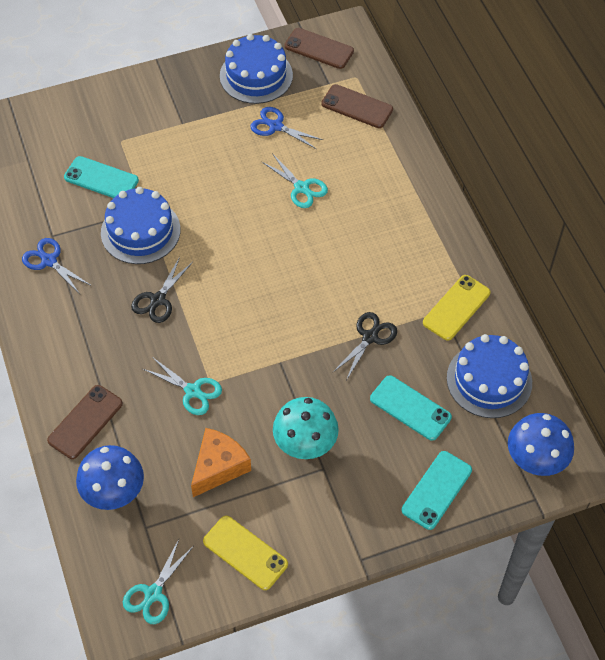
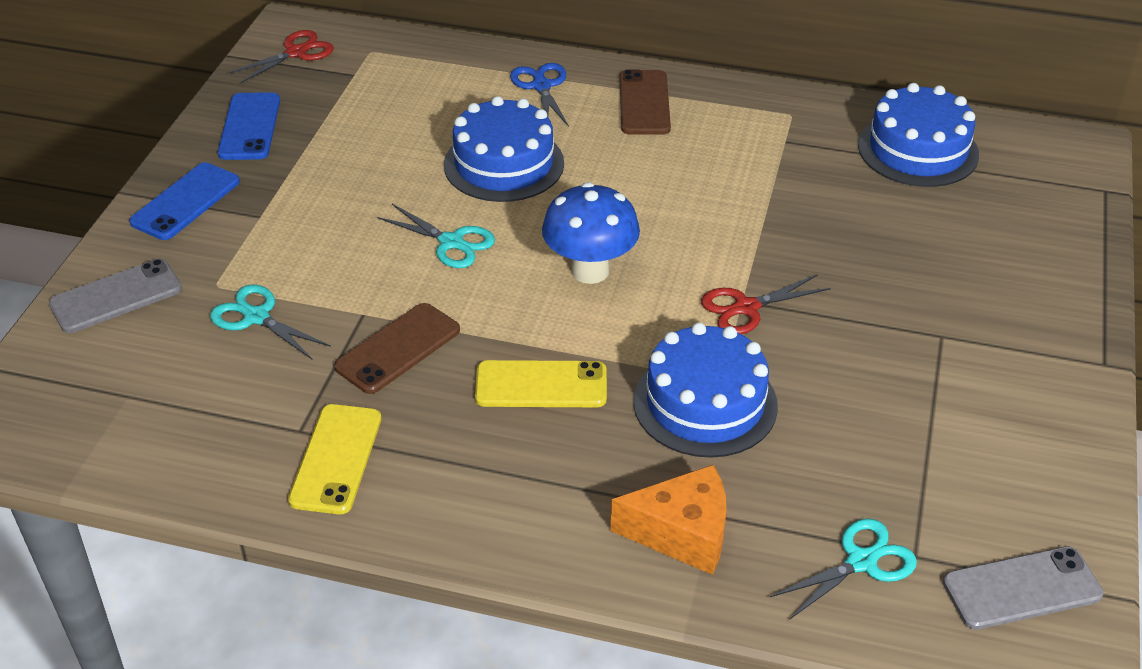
black scissors: [131,257,193,323] [333,312,397,380] = 2 -> none = 0
blue mushroom: [76,445,144,510] [508,413,574,476] = 2 -> [542,182,640,284] = 1
blue phone: none = 0 -> [129,163,240,240] [218,92,280,160] = 2
blue scissors: [22,238,92,294] [250,107,323,149] = 2 -> [510,63,569,127] = 1
brown phone: [47,385,123,459] [284,28,354,69] [321,84,393,128] = 3 -> [334,303,460,394] [619,69,671,135] = 2
grey phone: none = 0 -> [49,259,182,333] [943,546,1104,630] = 2
red scissors: none = 0 -> [228,30,334,83] [701,274,831,334] = 2
turquoise mushroom: [273,397,339,459] = 1 -> none = 0
turquoise phone: [64,156,139,198] [370,375,452,441] [401,451,472,530] = 3 -> none = 0

